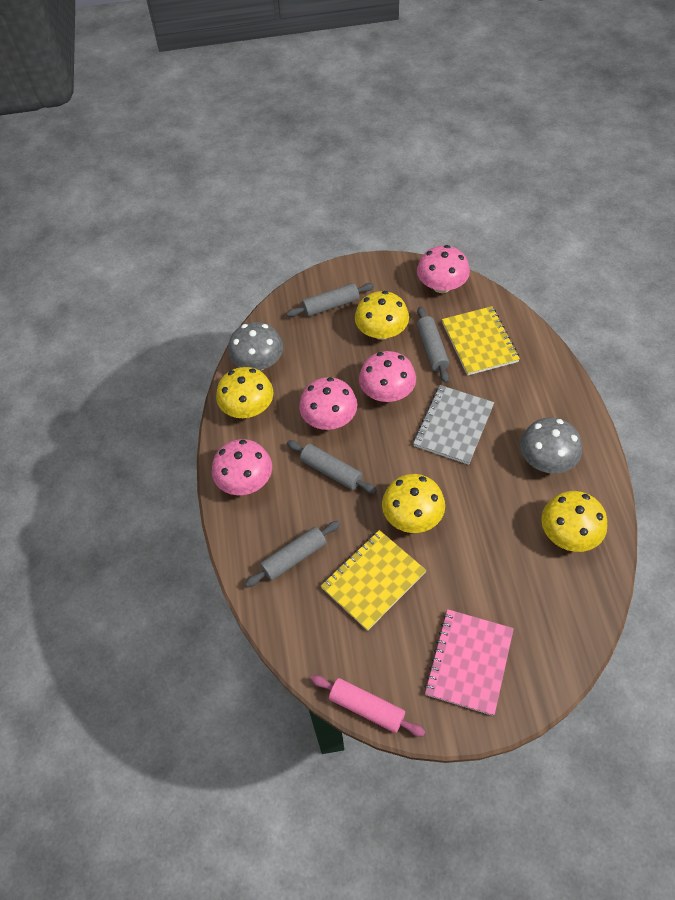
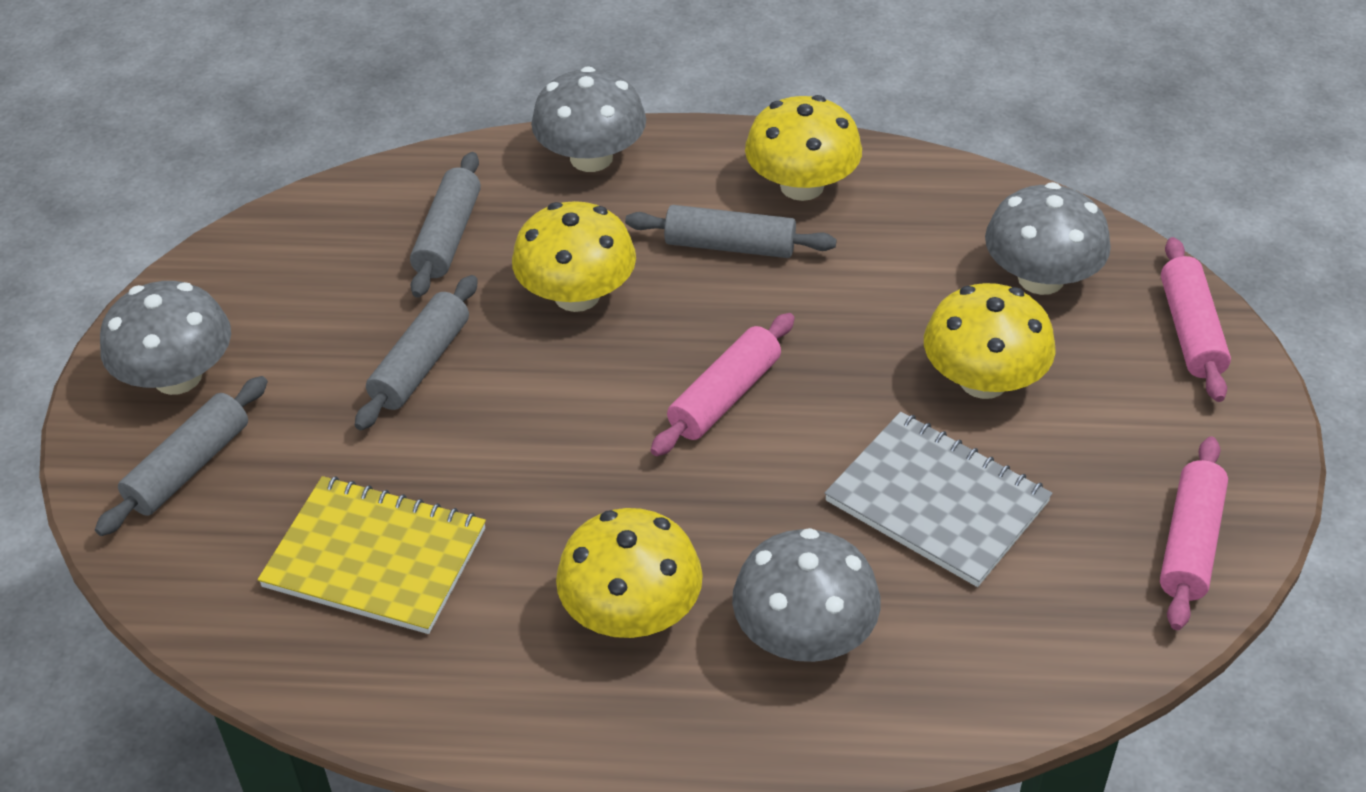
grey mushroom: [228,322,283,371] [520,418,582,474] = 2 -> [100,281,231,395] [531,66,646,172] [732,528,881,662] [985,182,1111,295] = 4
pink mushroom: [212,439,272,495] [299,377,357,430] [359,351,416,402] [417,245,470,293] = 4 -> none = 0
pink notebook: [424,609,514,716] = 1 -> none = 0
pink rolling pin: [310,675,425,737] = 1 -> [651,313,795,456] [1160,436,1228,630] [1161,237,1231,402] = 3
yellow notebook: [321,530,427,631] [442,306,520,376] = 2 -> [258,476,486,634] = 1

